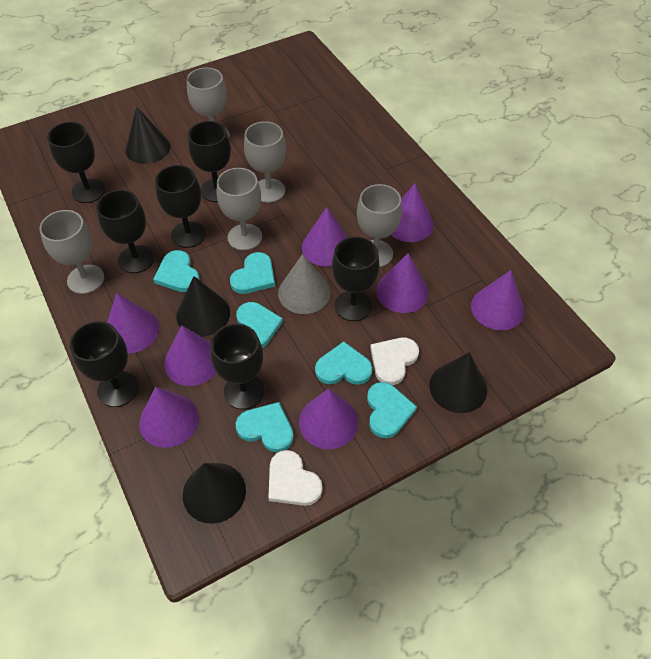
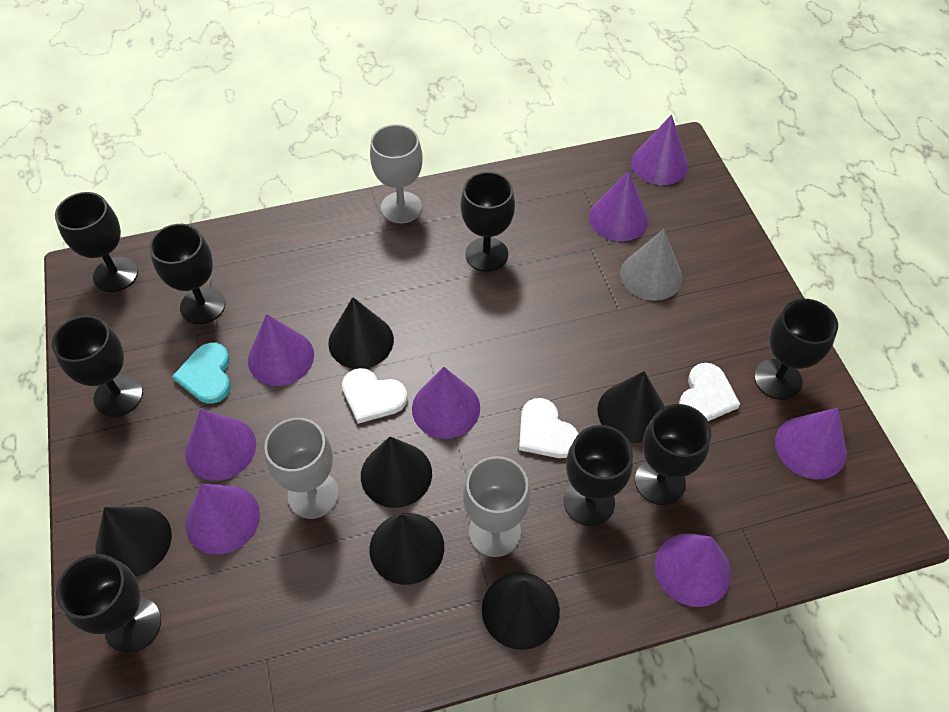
black cone: [125,107,171,164] [176,276,230,336] [183,463,246,524] [429,352,487,413] = 4 -> [96,507,172,577] [328,297,394,369] [361,436,432,508] [369,513,444,585] [482,572,560,650] [597,371,665,443] = 6
black goblet: [47,122,105,203] [70,321,139,407] [96,190,154,273] [155,165,206,248] [188,121,231,202] [210,323,264,409] [332,237,380,321] = 7 -> [52,315,143,417] [55,192,138,292] [56,554,161,653] [149,224,225,324] [461,172,515,272] [564,425,633,526] [635,404,711,505] [754,299,838,400] = 8
grey goblet: [40,210,104,294] [187,68,230,137] [217,168,262,251] [244,121,286,203] [357,184,402,267] = 5 -> [264,418,339,519] [370,124,423,223] [463,456,530,557] = 3
turquoise heart: [153,250,200,292] [230,252,275,294] [236,302,283,348] [236,402,294,452] [315,341,373,385] [367,382,417,438] = 6 -> [173,343,231,404] = 1
white heart: [268,450,323,506] [370,338,419,385] = 2 -> [342,368,408,424] [519,398,579,458] [679,363,740,421] = 3

